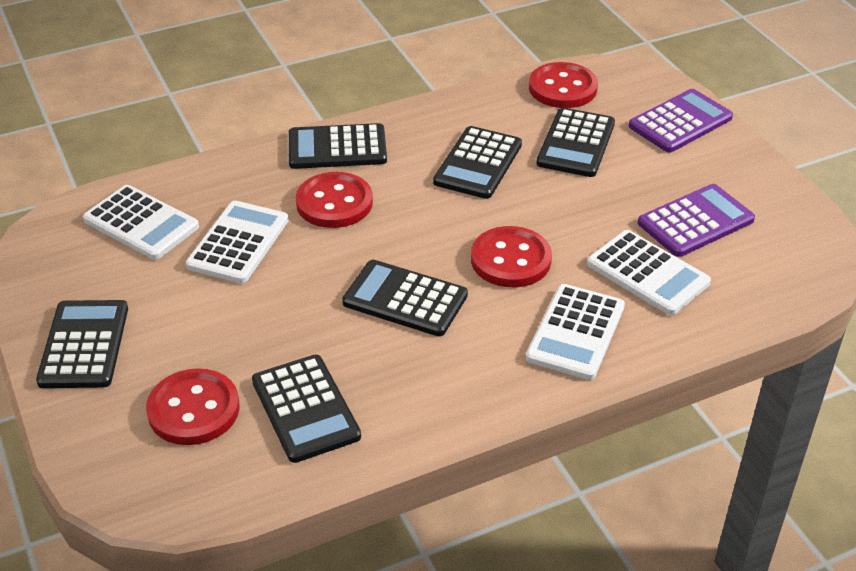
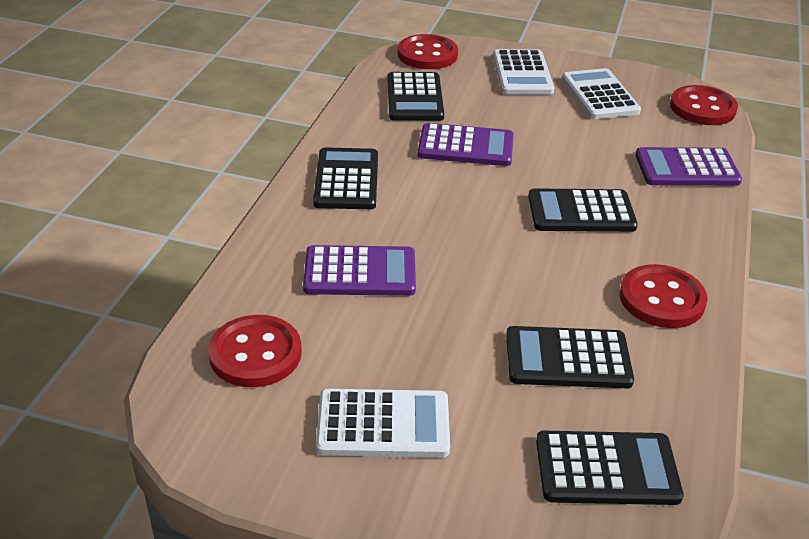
black calculator: [36,300,128,388] [252,354,361,463] [289,123,387,169] [342,260,468,336] [433,126,522,199] [536,108,615,177] = 6 -> [313,147,378,209] [387,72,444,121] [506,326,634,388] [528,188,638,232] [536,431,684,505] = 5
purple calculator: [629,89,733,152] [638,184,755,257] = 2 -> [303,245,416,296] [418,123,514,166] [635,147,742,186] = 3
white calculator: [83,185,199,260] [186,201,289,283] [526,284,625,380] [587,230,711,315] = 4 -> [316,389,450,457] [493,49,554,94] [562,68,641,119] = 3

